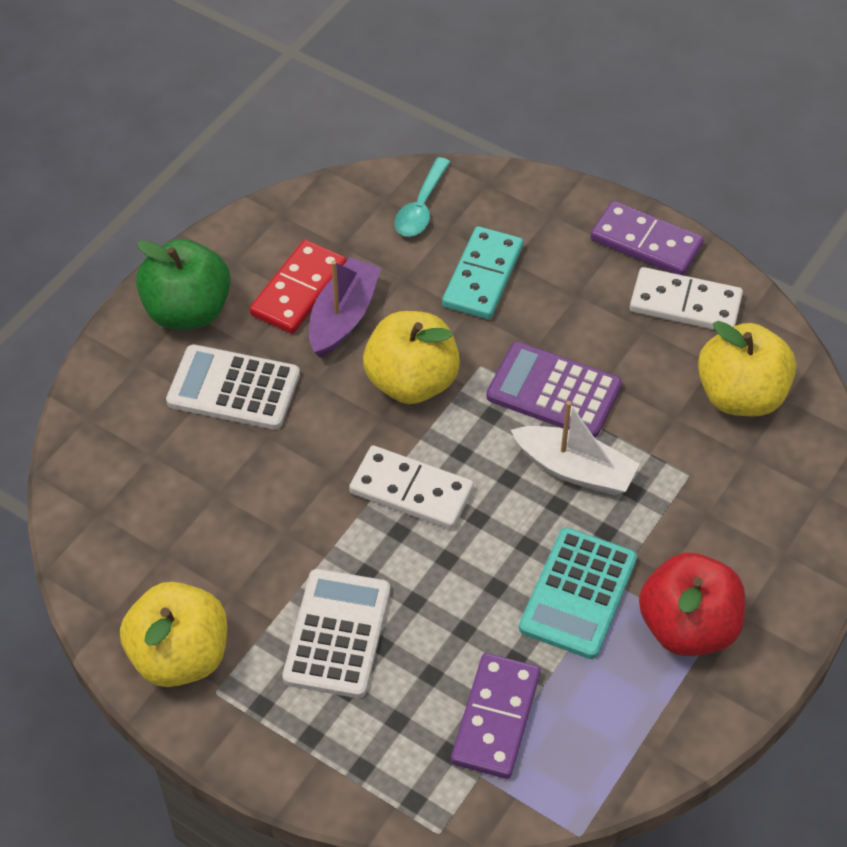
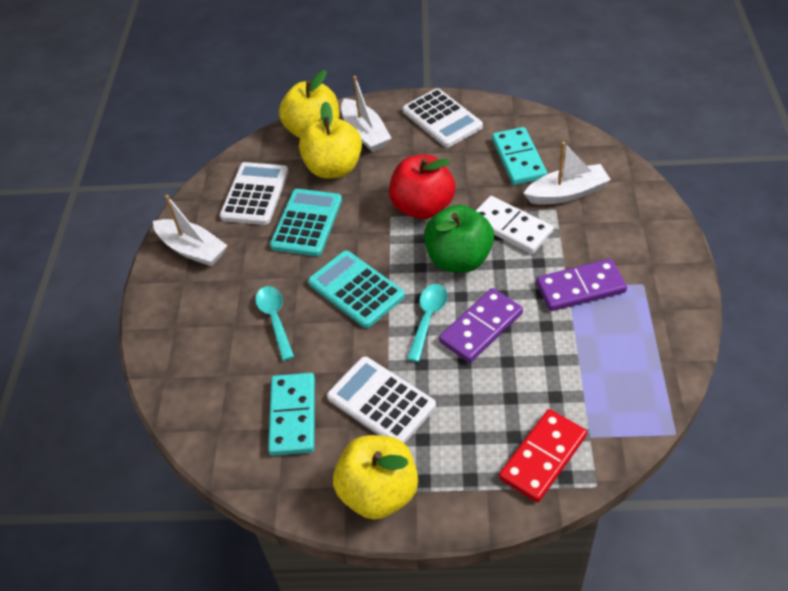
purple boat: [309,258,381,358] = 1 -> none = 0
purple calculator: [486,342,622,438] = 1 -> none = 0
turquoise calculator: [519,527,637,659] = 1 -> [270,189,342,256] [308,251,405,328] = 2
turquoise domino: [442,226,523,319] = 1 -> [268,373,315,456] [492,127,547,185] = 2
turquoise spoon: [395,157,450,237] = 1 -> [255,286,294,361] [407,284,448,362] = 2
white boat: [511,401,640,495] = 1 -> [153,195,227,266] [341,76,391,152] [523,142,611,204] = 3
white calculator: [166,344,300,430] [282,569,390,698] = 2 -> [220,162,289,225] [327,357,436,444] [403,88,483,148] = 3
white domino: [349,446,474,530] [630,267,743,330] = 2 -> [475,196,553,254] = 1

